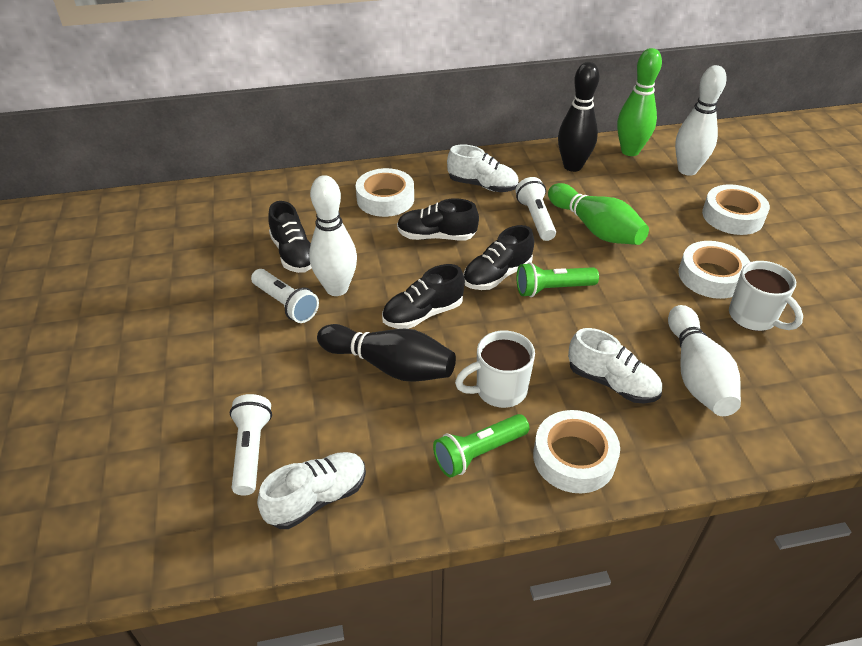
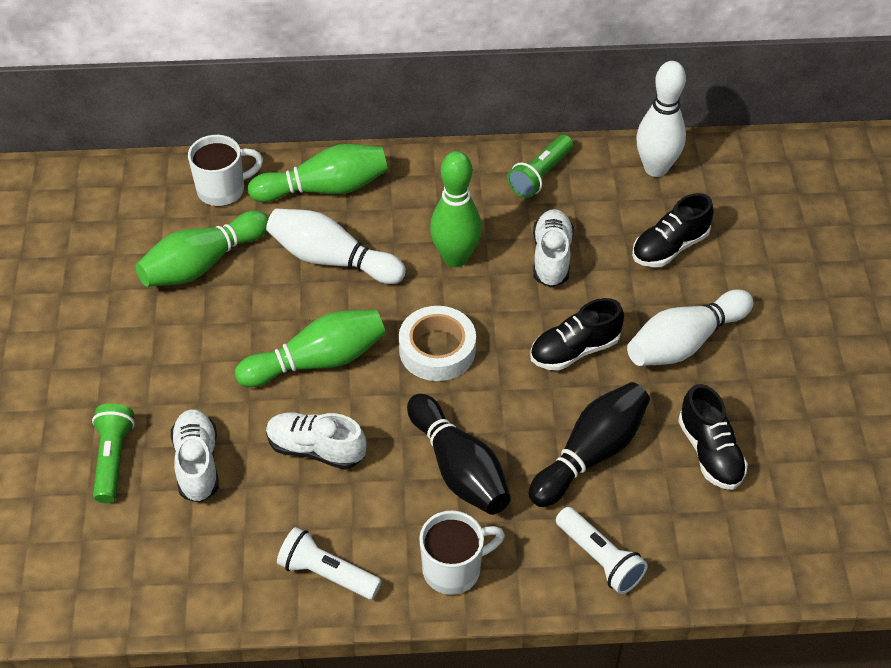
black shoe: [268,201,312,273] [382,264,465,329] [397,198,479,240] [464,225,534,290] = 4 -> [530,298,624,371] [632,193,714,267] [678,384,748,490] = 3
green bowling pin: [548,183,649,245] [617,48,662,156] = 2 -> [136,211,269,287] [235,310,386,387] [248,144,388,202] [430,151,482,267] = 4
white flashlight: [229,394,272,495] [251,269,319,323] [516,177,556,241] = 3 -> [277,527,382,599] [556,507,648,594] = 2
white tape: [356,168,414,217] [533,410,620,493] [678,241,750,299] [702,184,770,235] = 4 -> [399,306,476,381] = 1

